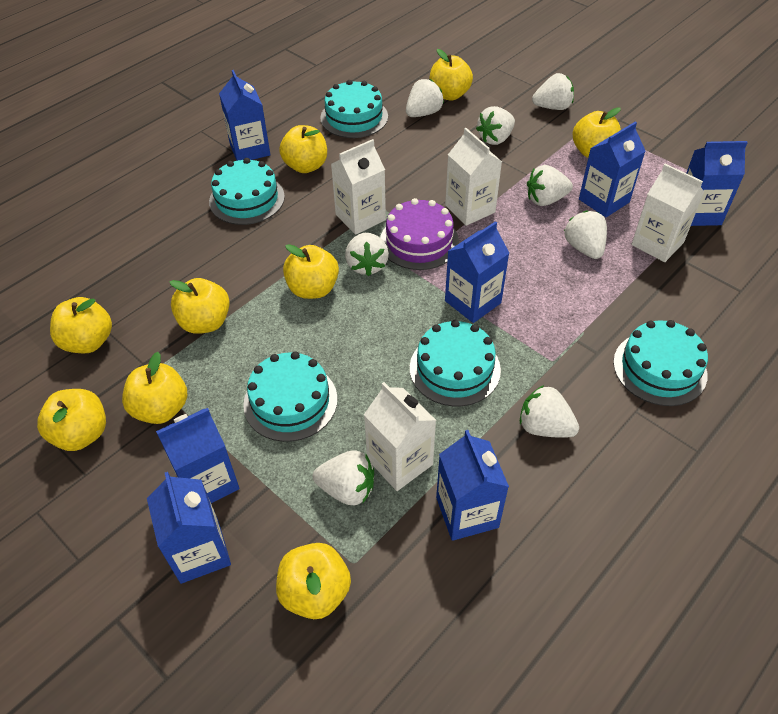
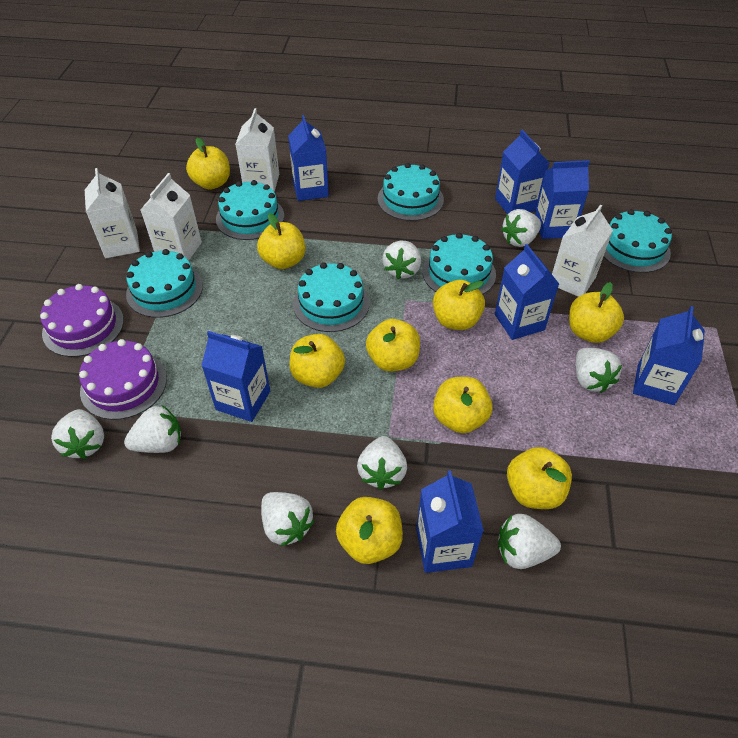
purple cake: [380,198,459,270] = 1 -> [40,284,124,357] [79,339,167,420] = 2
turquoise cake: [209,158,285,225] [243,351,337,442] [320,80,388,138] [410,320,501,407] [613,320,708,406] = 5 -> [126,249,203,318] [216,180,284,240] [293,262,370,332] [378,163,444,221] [422,233,496,295] [604,209,672,273] = 6

